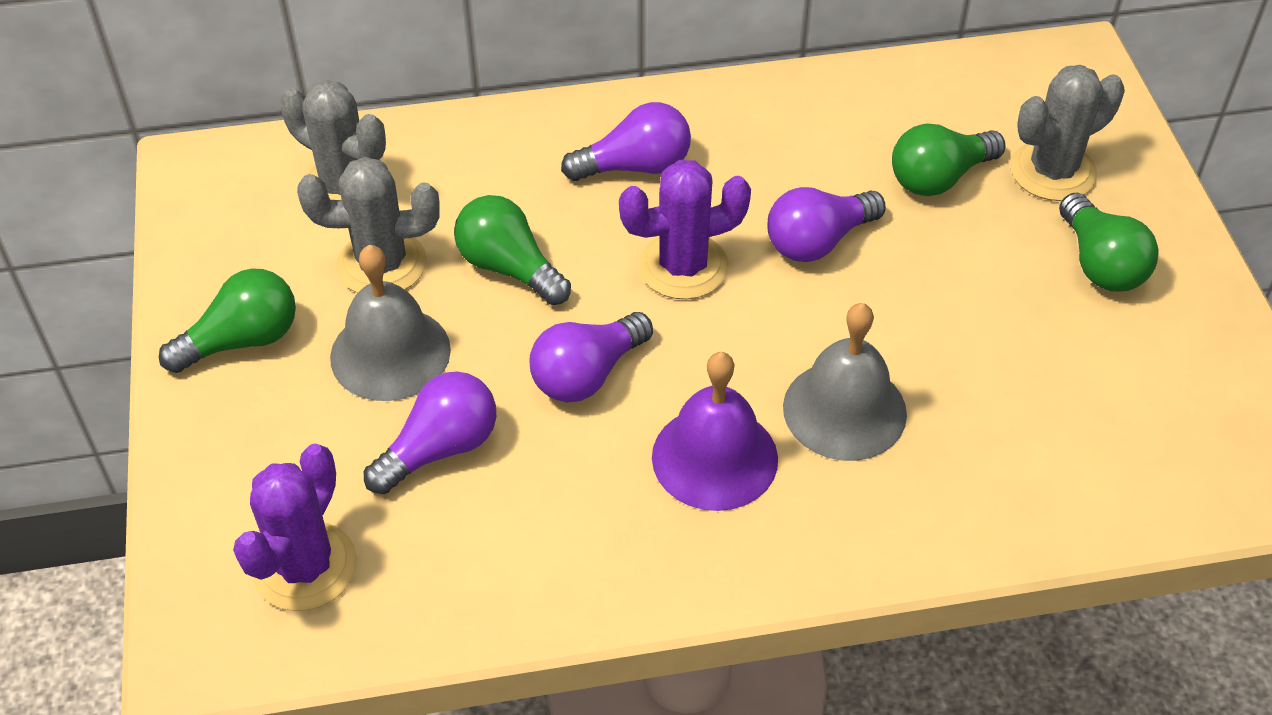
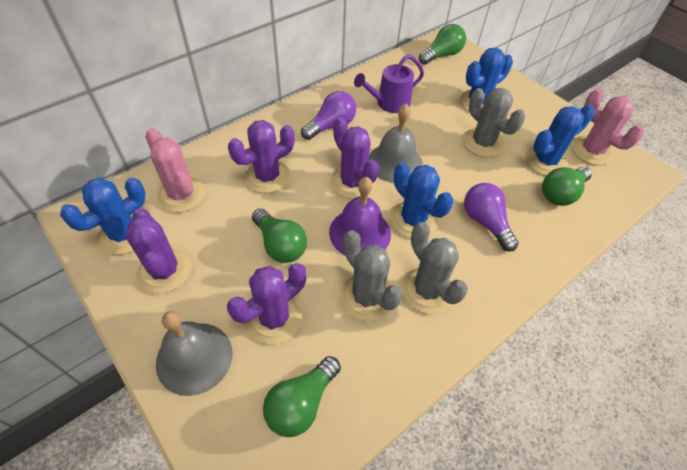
blue cactus: none = 0 -> [60,177,145,255] [390,162,454,238] [459,48,513,112] [525,105,595,176] = 4
pink cactus: none = 0 -> [146,128,205,212] [571,89,644,165] = 2
purple cactus: [233,444,357,611] [619,160,751,299] = 2 -> [125,208,191,294] [227,263,306,344] [228,120,295,193] [330,117,379,199] = 4
purple light bulb: [364,371,496,494] [529,312,653,402] [561,102,691,181] [767,187,886,262] = 4 -> [301,91,356,140] [464,183,519,252] = 2
purple watering can: none = 0 -> [354,54,424,113] = 1

